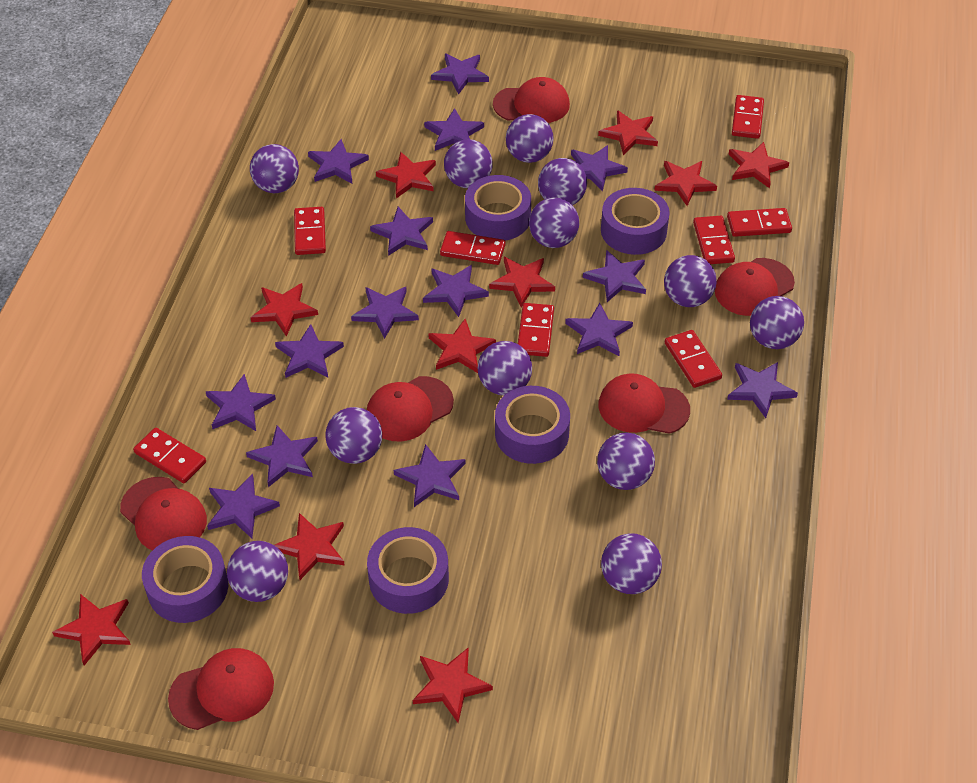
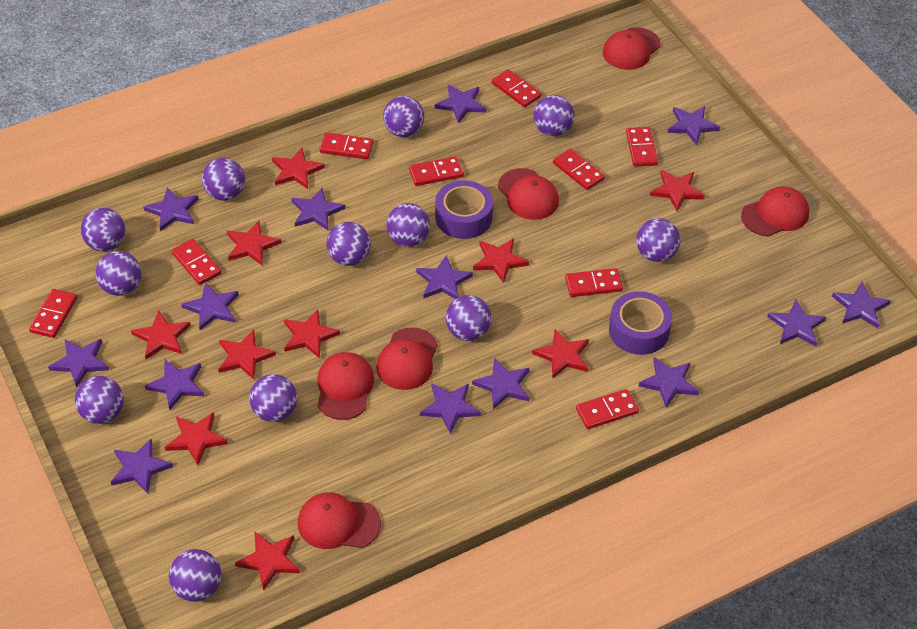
purple star: [206,374,276,431] [207,474,280,538] [246,425,318,487] [275,324,344,378] [308,139,369,184] [351,287,419,339] [370,207,433,256] [394,444,466,507] [423,265,489,317] [424,108,484,151] [431,54,489,95] [565,303,633,356] [571,145,628,192] [583,250,646,302] [727,362,798,418] = 15 -> [48,339,109,388] [111,439,173,494] [143,187,199,231] [145,360,204,410] [181,282,239,330] [291,188,345,230] [416,255,473,299] [420,384,481,434] [435,85,486,123] [472,358,529,409] [639,357,699,408] [668,106,720,145] [767,300,826,346] [832,281,891,328] = 14
purple tape: [142,536,228,623] [367,527,449,614] [465,175,531,241] [495,386,570,464] [601,188,670,255] = 5 -> [435,180,493,239] [609,291,672,355] = 2
red domino: [133,428,206,483] [294,207,326,255] [440,231,506,265] [518,303,554,357] [665,330,722,388] [693,216,735,264] [727,208,792,237] [732,95,764,139] = 8 -> [29,289,77,338] [172,239,221,285] [320,132,373,159] [409,156,464,186] [492,69,541,107] [553,148,605,190] [565,268,623,297] [576,389,639,429] [626,127,658,167] = 9

